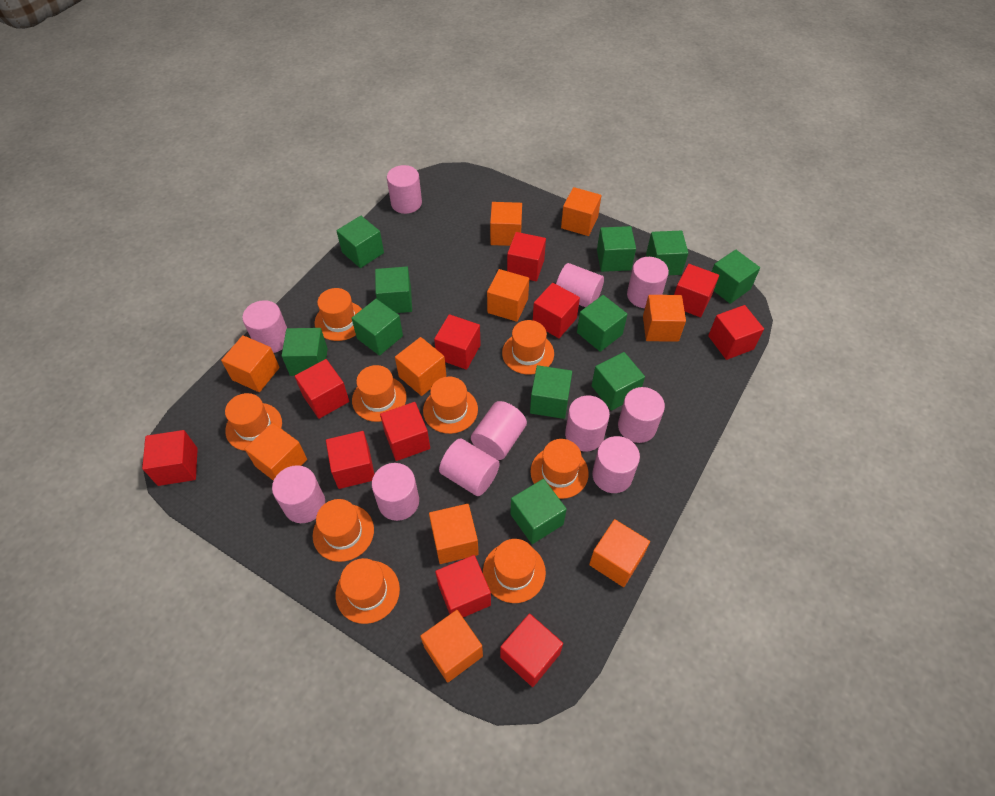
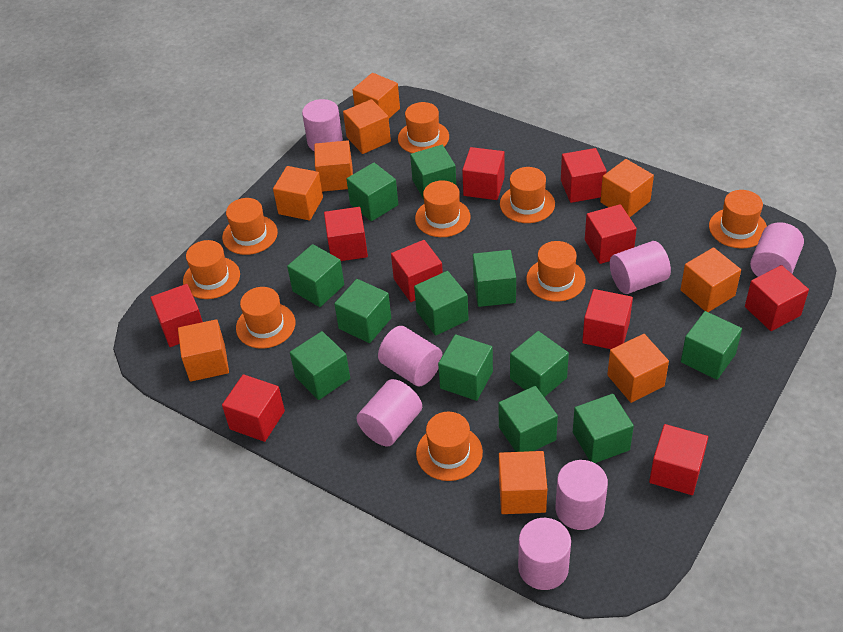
green cube: [282,328,328,376] [336,216,384,268] [352,299,403,356] [375,267,412,313] [510,479,567,544] [530,365,572,419] [577,295,628,352] [591,352,645,411] [597,226,636,272] [646,231,688,275] [712,250,760,304] = 11 -> [287,244,344,307] [290,331,350,400] [334,279,391,343] [347,162,398,221] [410,145,456,199] [414,271,469,336] [438,334,493,401] [473,250,516,307] [499,386,558,452] [510,331,569,397] [573,394,634,463] [681,311,742,380] = 12
orange cube: [221,335,280,392] [245,423,307,481] [395,337,446,396] [420,610,483,683] [429,504,479,564] [487,269,529,322] [490,202,522,246] [561,187,601,236] [589,519,650,587] [643,295,686,342] = 10 -> [178,319,229,382] [273,166,323,220] [314,140,353,192] [343,99,391,154] [352,73,400,118] [499,451,547,514] [600,159,654,217] [607,334,669,403] [680,247,741,312] = 9
pink cylinder: [242,300,287,353] [272,465,325,523] [372,463,419,521] [387,165,422,214] [439,438,500,496] [471,401,527,460] [556,263,604,308] [565,396,610,451] [592,436,640,493] [618,387,665,443] [627,257,669,308] = 11 -> [302,99,343,151] [356,379,422,446] [378,326,443,387] [518,518,571,590] [556,460,608,530] [610,241,671,294] [750,222,804,277] = 7
red cube: [142,430,198,486] [295,359,349,419] [326,431,374,489] [380,402,430,461] [434,314,481,370] [435,555,491,617] [500,614,563,687] [507,232,546,281] [533,283,580,338] [674,264,719,317] [708,305,764,360] = 11 -> [150,284,203,347] [222,374,285,442] [324,207,368,261] [391,240,443,302] [462,147,504,200] [561,148,607,203] [582,289,633,349] [585,204,637,264] [649,424,708,495] [745,265,809,331] = 10

